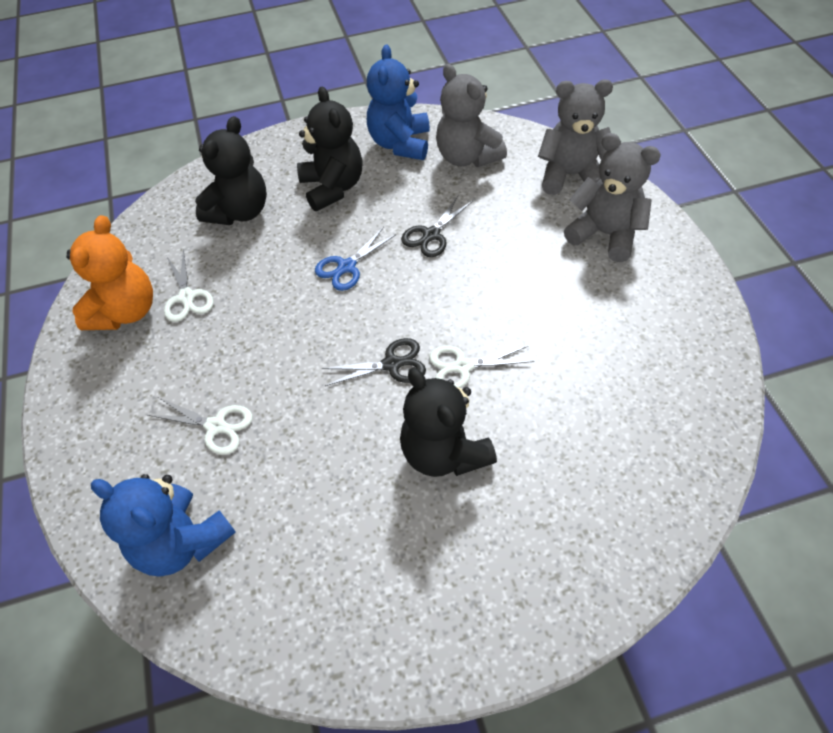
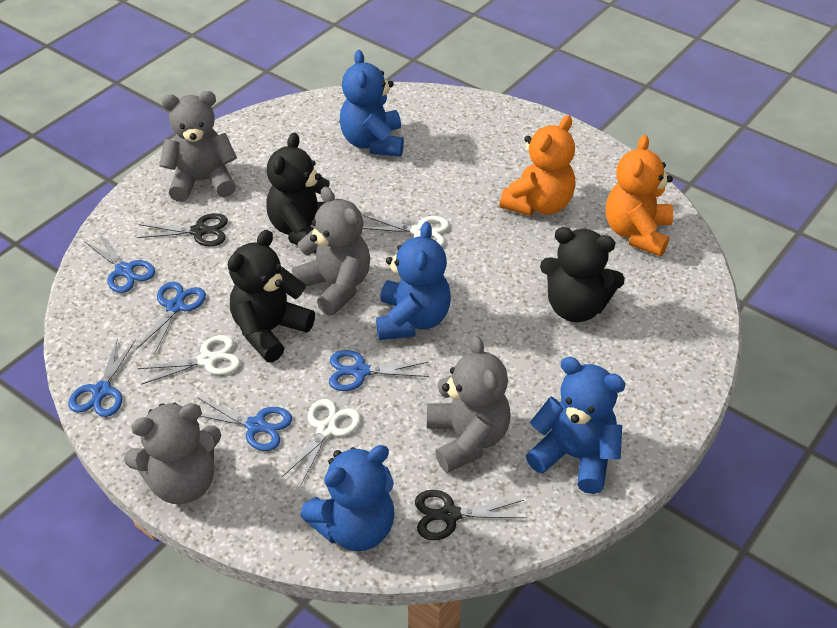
blue scissors: [315,227,396,291] = 1 -> [68,338,136,417] [84,232,155,293] [136,282,206,354] [197,397,292,451] [329,350,429,391] = 5
blue teddy bear: [91,474,236,577] [367,45,430,160] = 2 -> [301,445,395,551] [340,50,404,156] [376,222,451,340] [526,357,626,494] = 4
grey teddy bear: [436,64,507,167] [538,80,613,195] [564,133,661,262] = 3 -> [124,402,222,504] [159,91,237,202] [292,187,370,316] [427,335,511,473] = 4
orange teddy bear: [67,215,153,330] = 1 -> [500,115,576,216] [606,135,673,256] = 2

